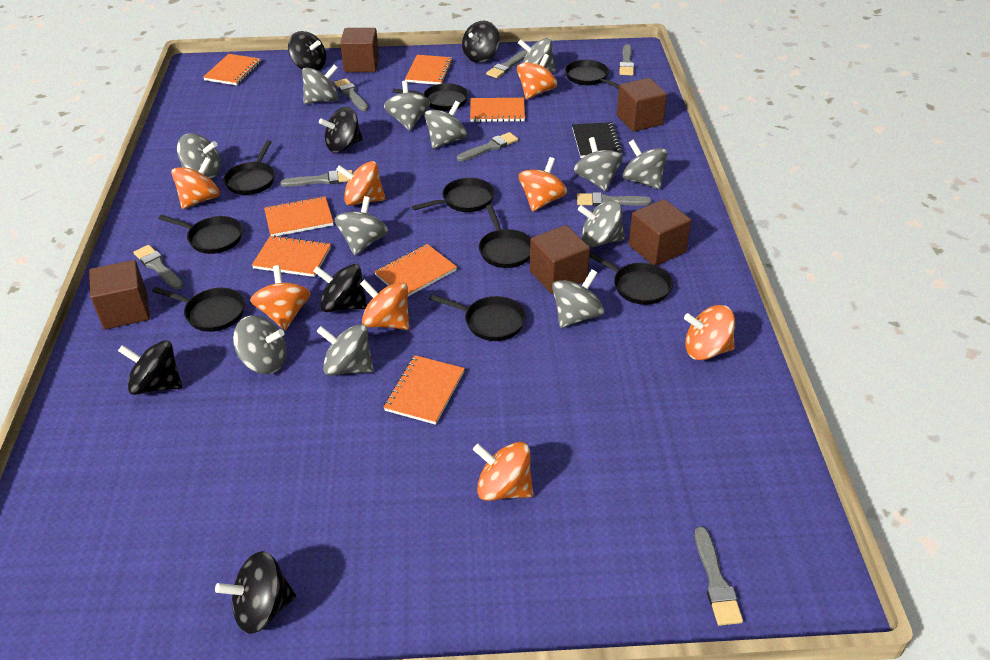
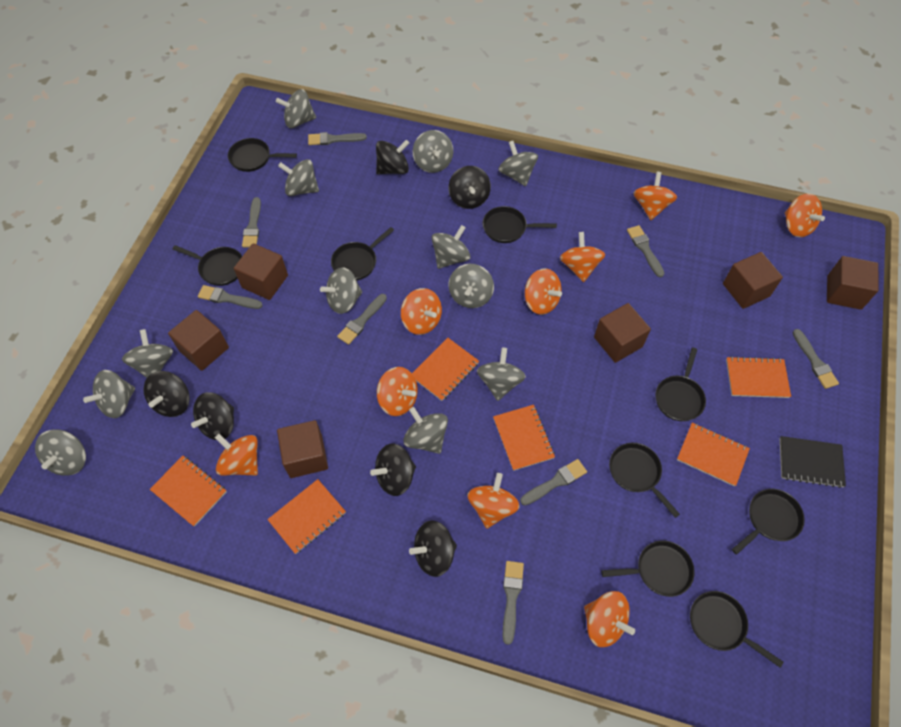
brown cube: [89,260,150,330] [340,28,379,72] [530,225,590,294] [617,78,667,132] [629,199,691,266] = 5 -> [168,310,229,371] [234,243,288,300] [277,420,328,478] [594,303,651,363] [723,252,783,309] [827,256,879,310] = 6
orange notebook: [203,54,261,85] [252,235,331,277] [264,196,333,236] [374,244,457,297] [383,355,465,425] [405,55,453,85] [470,98,525,122] = 7 -> [150,456,226,527] [267,479,346,554] [412,338,479,401] [493,405,555,471] [677,423,750,486] [726,356,791,398] = 6
orange spinning top: [171,157,220,209] [250,265,311,330] [336,161,385,206] [360,279,409,330] [473,442,533,501] [517,54,557,99] [519,157,567,212] [684,305,735,360] = 8 -> [215,434,258,476] [377,367,418,416] [401,288,442,335] [467,473,520,528] [525,268,562,315] [560,232,605,282] [584,591,635,647] [634,172,677,220] [785,193,825,237] = 9

